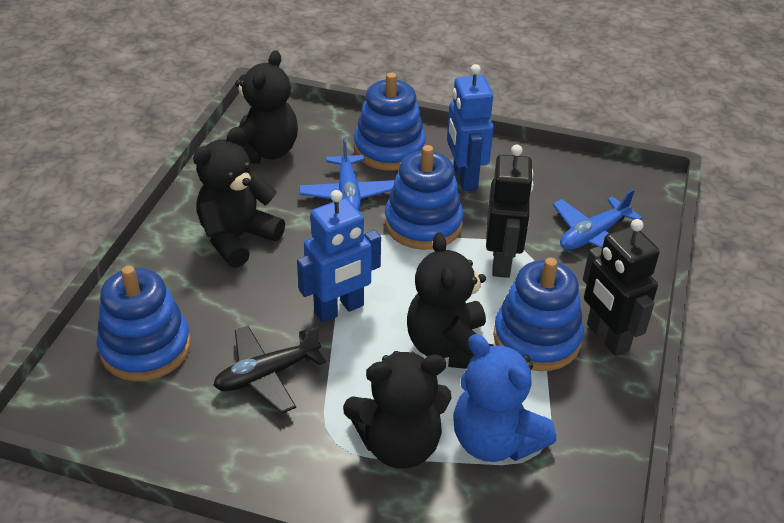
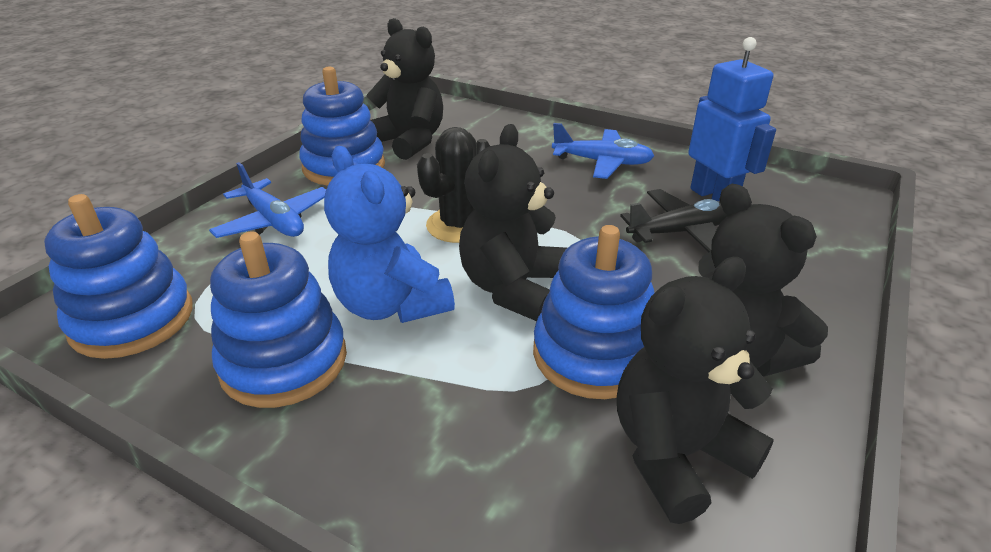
black cactus: none = 0 -> [417,127,490,243] = 1
black robot: [486,145,534,278] [583,219,660,356] = 2 -> none = 0
blue robot: [297,190,381,323] [447,64,494,191] = 2 -> [688,37,776,201] = 1

